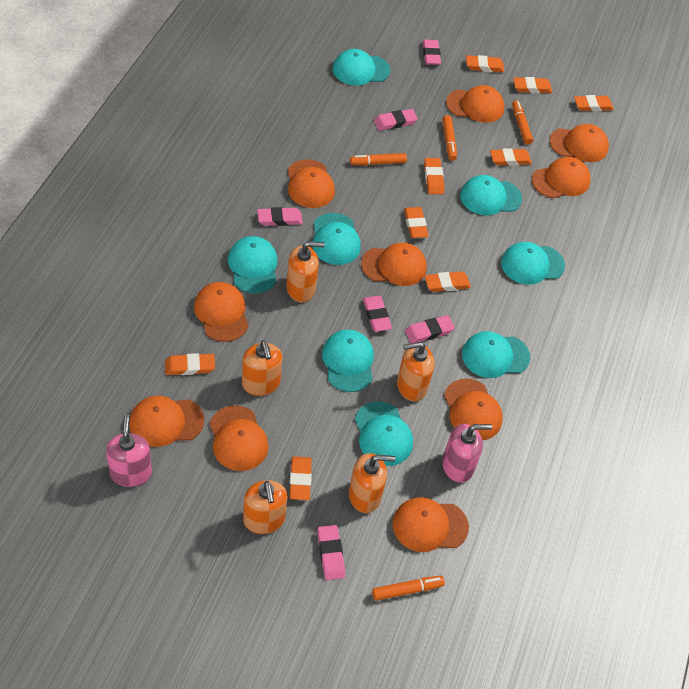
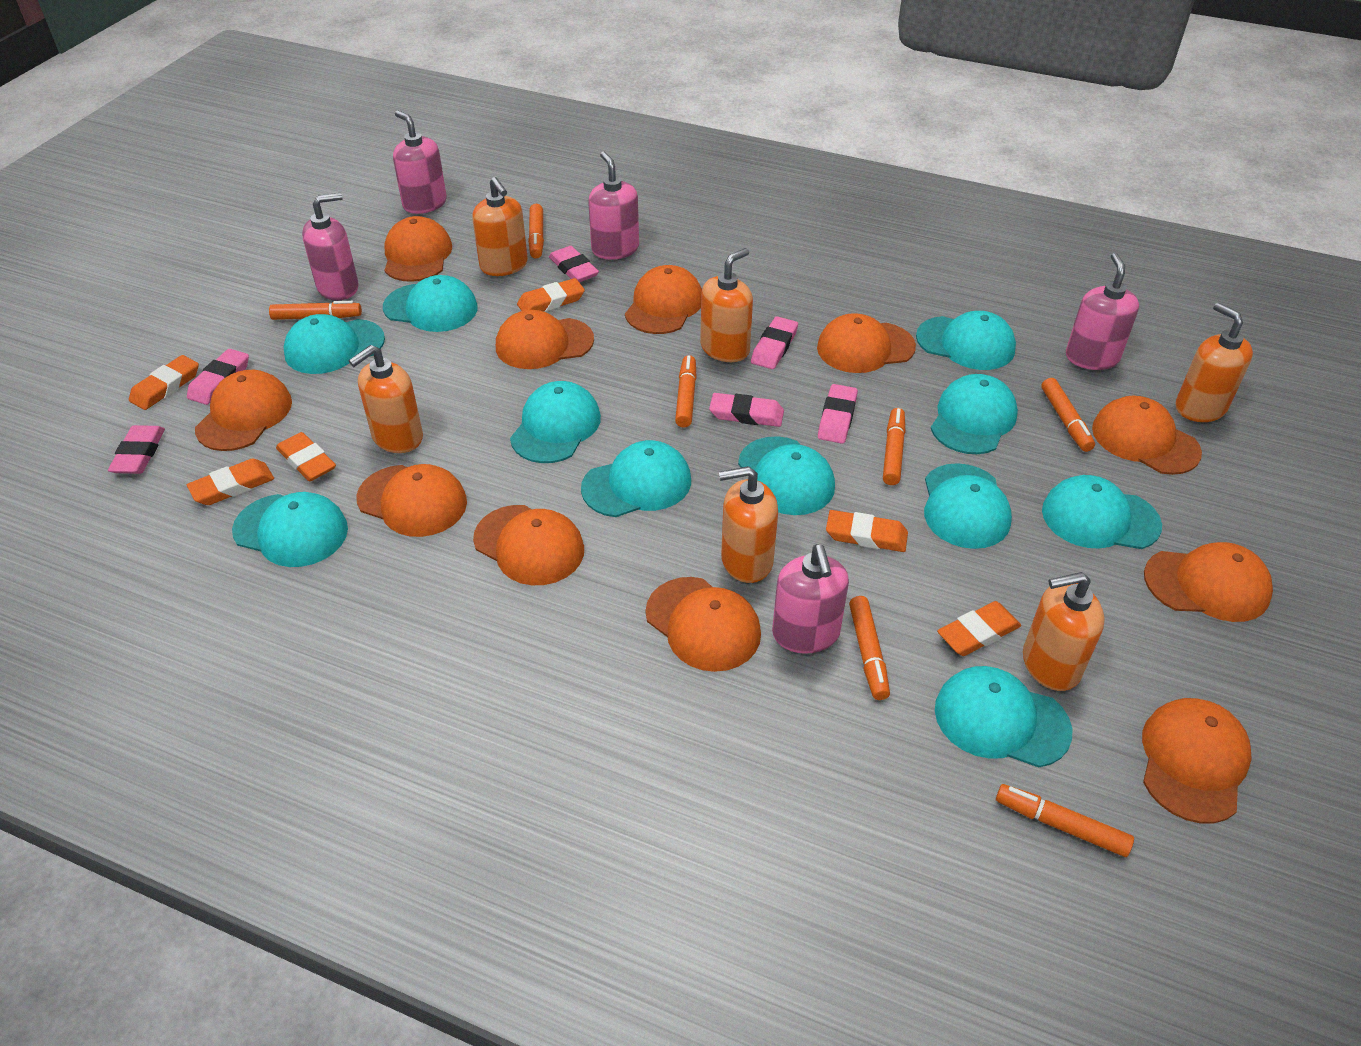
orange cap: [129,396,204,447] [194,282,249,342] [210,405,269,471] [287,159,335,208] [361,243,427,286] [392,497,469,552] [444,378,503,440] [446,85,504,123] [532,157,591,198] [549,124,609,162] = 10 -> [195,370,292,451] [356,464,467,537] [384,216,452,282] [473,505,584,585] [496,310,594,369] [625,265,702,334] [645,577,761,672] [817,313,916,373] [1092,396,1202,475] [1142,698,1252,823] [1144,542,1273,622] = 11
orange eraser: [165,353,215,375] [290,456,312,500] [404,207,429,238] [424,158,444,194] [425,271,471,292] [466,55,504,72] [490,148,532,166] [513,77,552,93] [574,95,614,111] = 9 -> [129,355,199,410] [187,459,274,505] [276,432,336,481] [517,278,585,312] [826,510,908,552] [937,601,1021,656] = 6
orange marker: [350,153,407,165] [372,576,445,601] [443,115,457,161] [512,100,533,145] = 4 -> [269,301,362,320] [528,204,544,259] [675,355,697,428] [849,596,890,700] [883,408,905,485] [996,784,1134,857] [1041,378,1095,452] = 7
orange soap dispenser: [242,340,283,396] [243,480,287,534] [286,241,324,302] [349,453,395,513] [397,342,435,401] = 5 -> [349,345,423,453] [472,177,528,276] [700,248,753,362] [719,466,778,583] [1023,572,1105,691] [1175,303,1253,422] = 6
pink soap dispenser: [106,415,152,487] [442,424,492,483] = 2 -> [302,193,359,300] [393,111,447,214] [588,151,639,260] [772,544,849,654] [1066,253,1139,370] = 5
turquoise cap: [228,236,277,294] [313,213,361,265] [322,329,374,392] [333,49,390,85] [355,401,413,466] [460,175,522,215] [462,331,530,378] [501,242,565,285] = 8 -> [232,492,348,567] [284,314,385,374] [383,275,478,332] [510,381,601,463] [581,440,691,517] [738,436,835,515] [916,311,1016,370] [924,463,1012,549] [931,374,1018,454] [935,666,1072,767] [1042,475,1162,549] = 11

